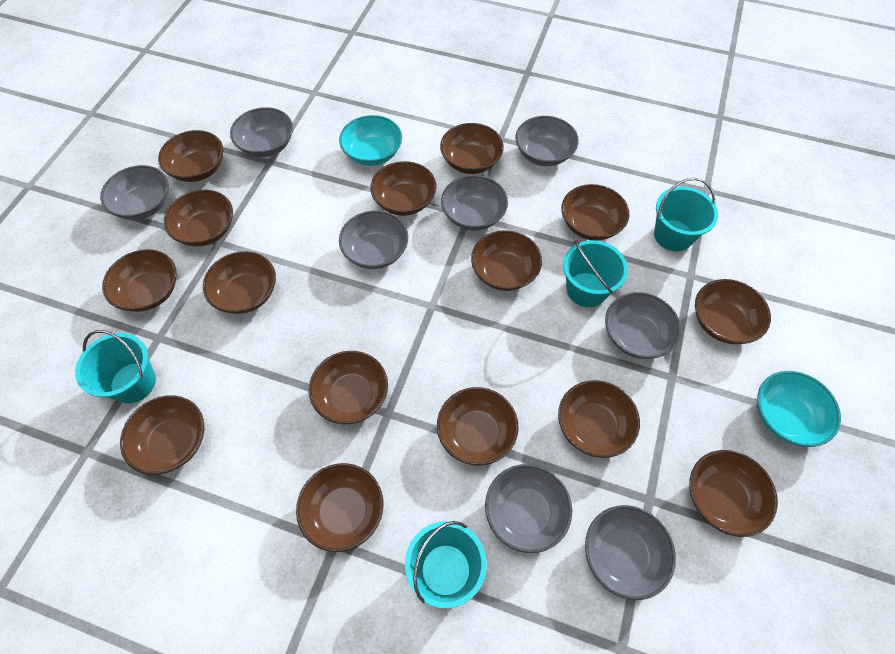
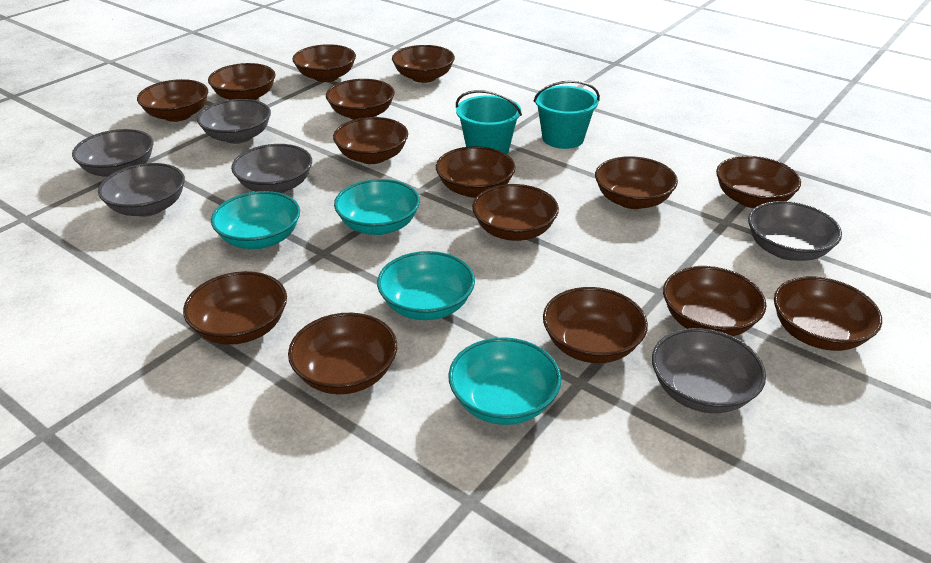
grey bowl: [100,165,169,220] [230,107,293,157] [339,211,408,269] [441,175,508,231] [485,464,572,553] [515,116,579,166] [585,505,676,600] [605,292,681,359] = 8 -> [72,129,154,177] [98,163,185,217] [197,99,271,144] [231,144,312,193] [652,328,766,413] [748,201,842,261] = 6
turquoise bowl: [339,115,402,166] [757,371,841,447] = 2 -> [211,191,300,249] [334,179,420,235] [377,251,475,320] [448,337,561,425] = 4
turquoise bucket: [75,330,156,403] [405,521,487,609] [563,240,628,307] [654,178,718,251] = 4 -> [456,90,522,154] [533,80,600,149] = 2

